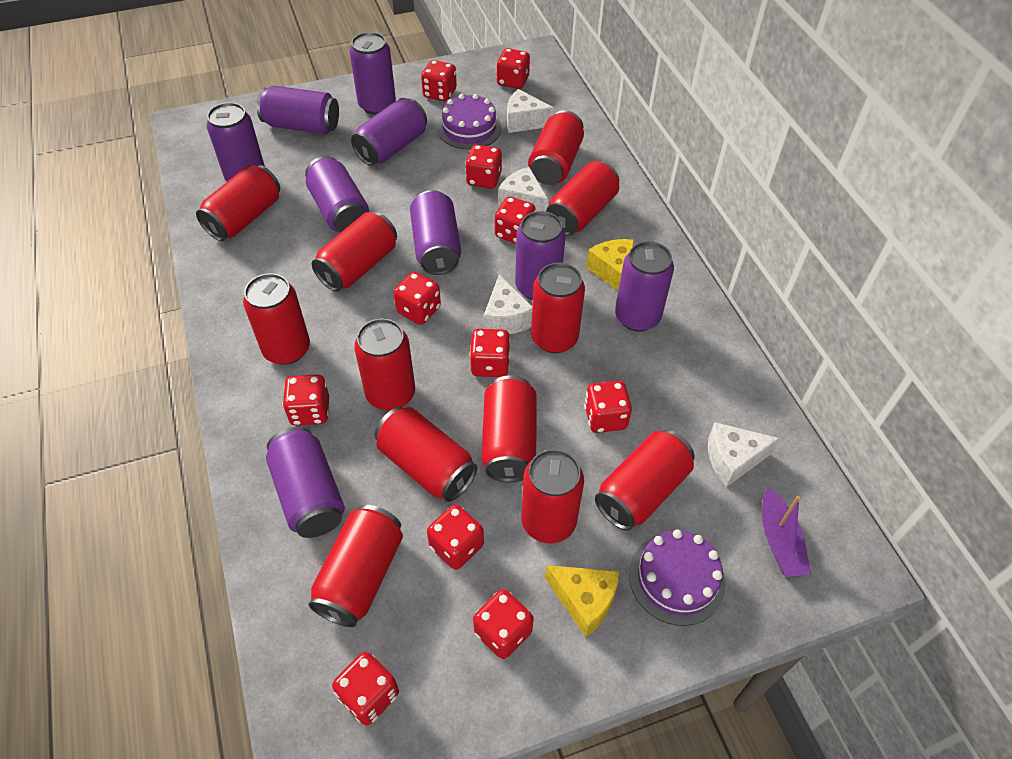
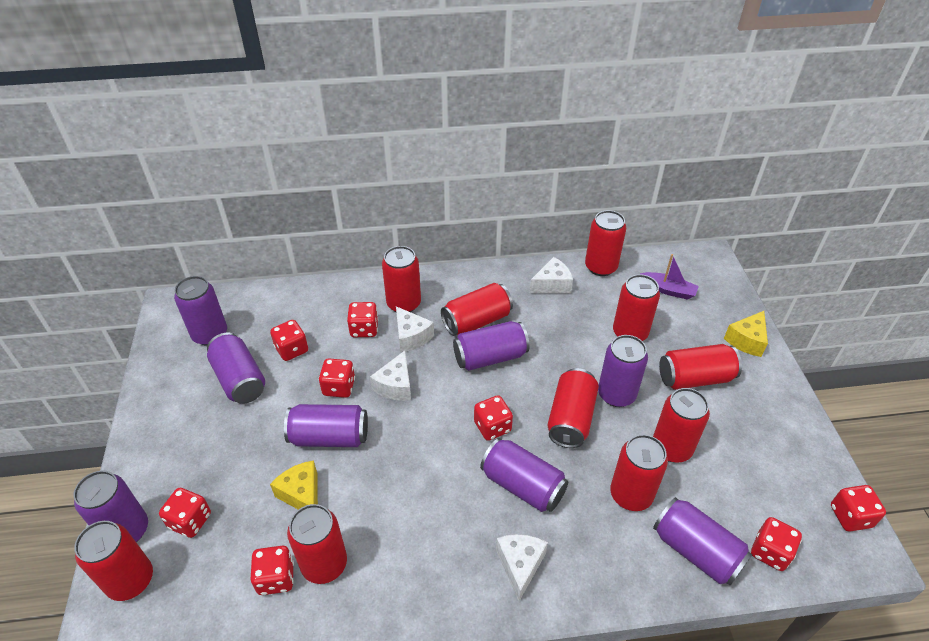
purple cake: [437,94,501,150] [629,529,725,626] = 2 -> none = 0
purple can: [207,102,265,181] [257,85,339,134] [266,427,345,538] [305,156,369,233] [350,32,396,115] [351,98,427,166] [410,190,461,275] [515,211,566,300] [615,241,674,332] = 9 -> [73,471,148,542] [174,276,227,345] [207,332,265,404] [284,404,368,447] [453,321,530,371] [480,438,568,512] [598,335,648,407] [653,497,752,586] = 8
red can: [196,165,280,241] [243,273,310,365] [309,505,403,627] [312,212,397,292] [354,318,415,410] [374,407,477,502] [482,376,536,482] [521,449,584,543] [528,110,584,185] [531,262,585,353] [546,161,619,236] [595,430,695,531] = 12 -> [74,521,153,601] [287,504,347,584] [382,246,421,312] [441,283,513,336] [547,368,599,448] [585,210,626,276] [610,434,668,511] [613,274,660,341] [653,388,710,463] [659,344,742,390] = 10
red dice: [283,374,329,425] [332,652,399,725] [393,272,441,325] [421,60,457,102] [427,504,484,570] [465,145,502,189] [470,329,510,377] [473,589,534,659] [495,197,535,243] [496,48,530,89] [584,381,632,433] = 11 -> [159,488,211,538] [250,546,294,595] [270,320,308,361] [319,359,355,398] [347,302,378,337] [474,395,513,441] [751,517,802,571] [831,485,886,532] = 8

